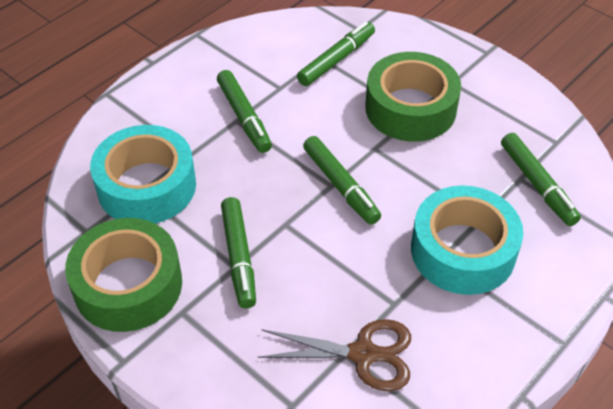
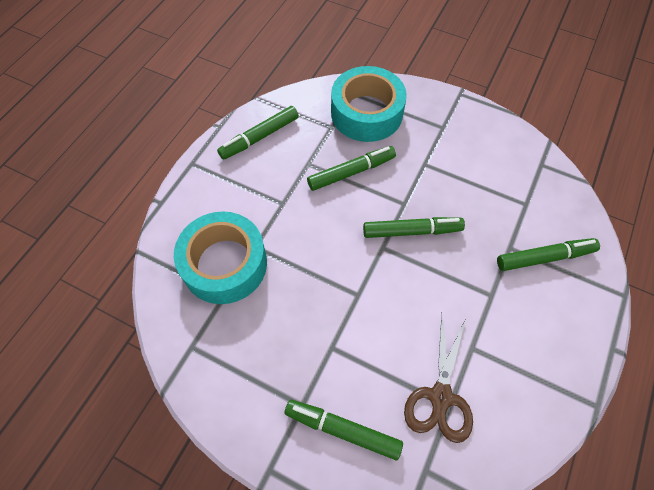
green tape: [65,218,182,332] [365,52,461,142] = 2 -> none = 0

